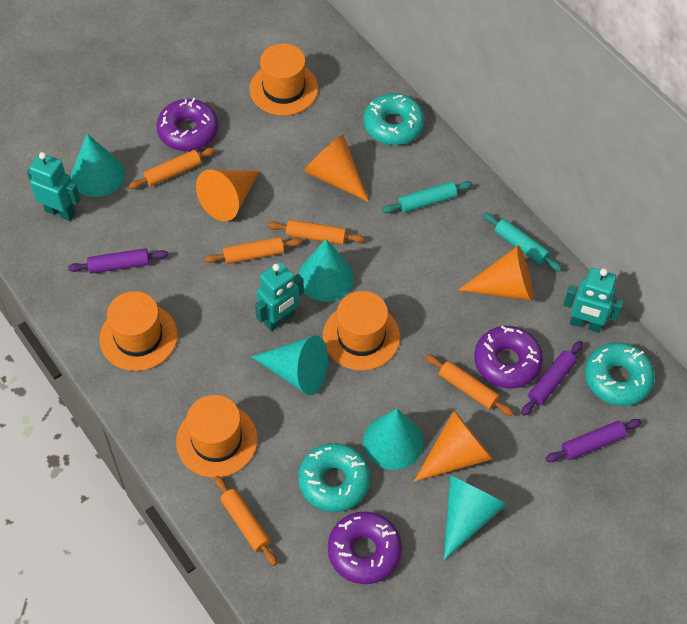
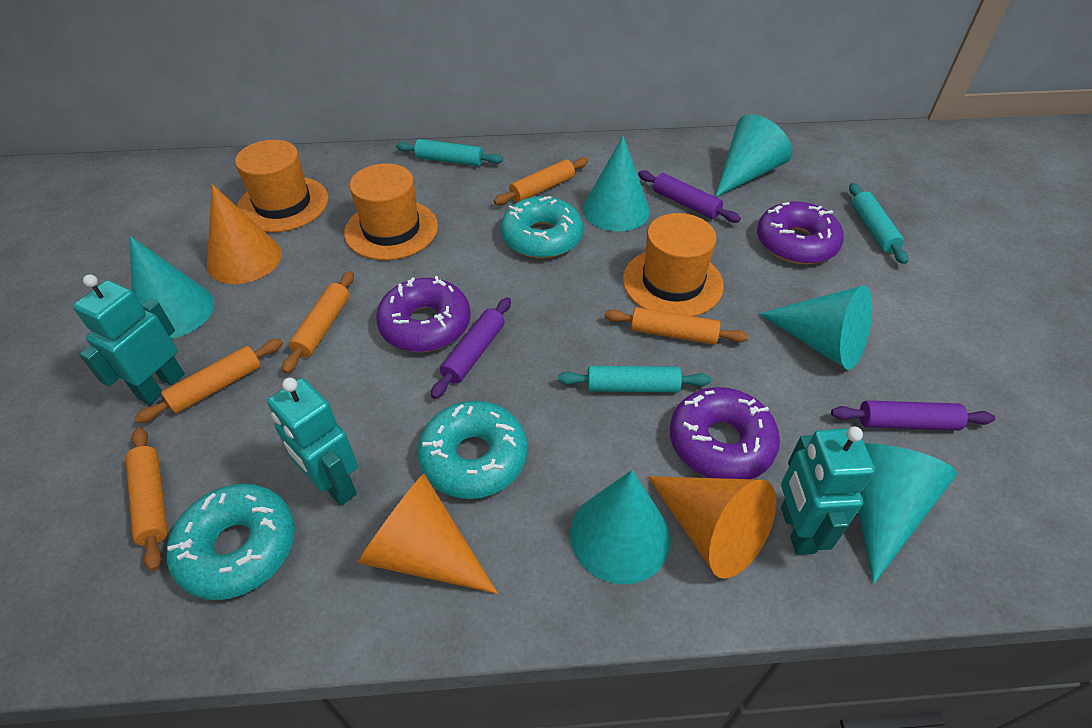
orange cone: [196,169,260,221] [304,135,369,202] [414,411,493,482] [458,245,533,301] = 4 -> [207,184,282,284] [358,474,498,594] [648,476,776,579] = 3
orange hat: [100,291,178,371] [176,395,258,478] [249,44,318,116] [323,291,400,371] = 4 -> [235,140,329,232] [344,164,438,260] [623,213,724,316] = 3
turquoise cone: [71,134,125,197] [252,335,328,395] [298,239,354,302] [363,409,424,470] [444,475,507,560] = 5 -> [130,236,214,339] [570,470,671,584] [582,136,650,231] [715,114,792,197] [758,285,872,370] [858,443,957,584] = 6
turquoise rolling pin: [382,181,473,213] [483,213,562,272] = 2 -> [396,139,503,166] [558,366,711,392] [849,183,908,264] = 3

